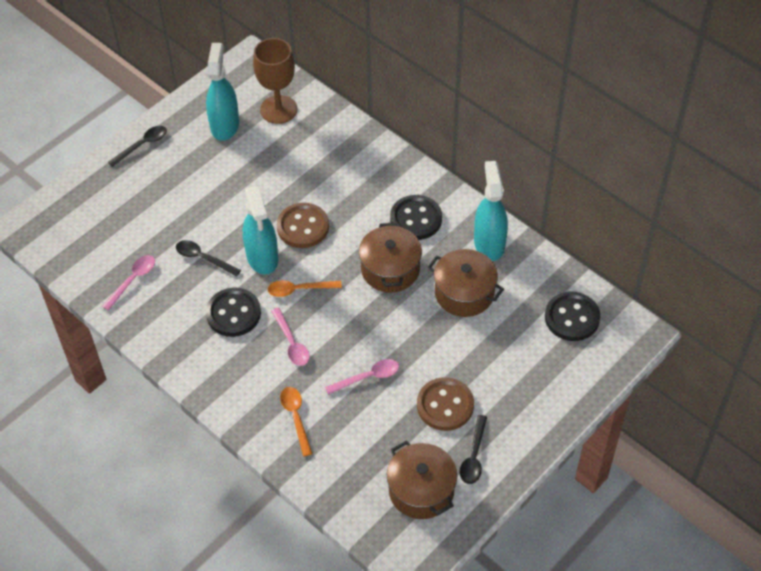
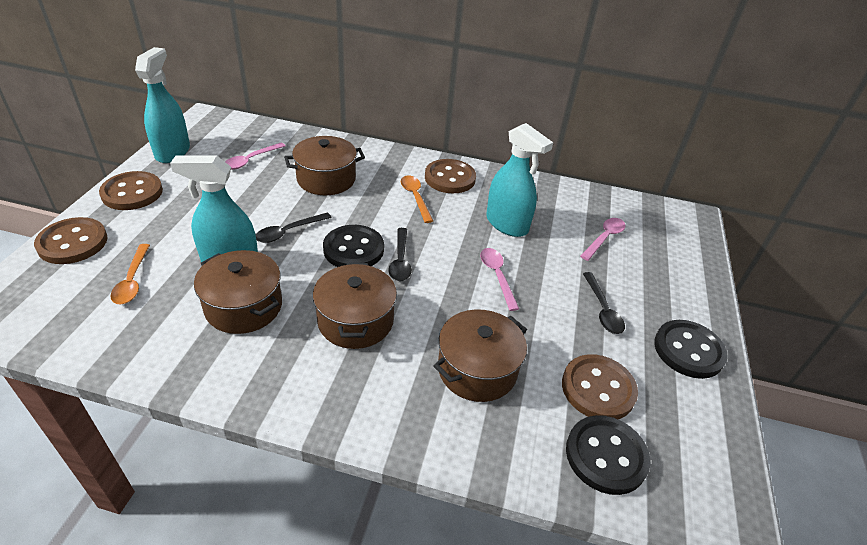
brown button: [277,203,329,248] [417,377,474,431] = 2 -> [34,217,108,264] [99,171,163,210] [425,159,476,193] [562,354,638,419] = 4
brown goblet: [253,38,297,124] = 1 -> none = 0
brown pot: [359,223,422,293] [387,440,457,519] [427,249,504,317] = 3 -> [194,250,282,334] [284,136,365,195] [313,263,397,349] [434,309,527,402] = 4

